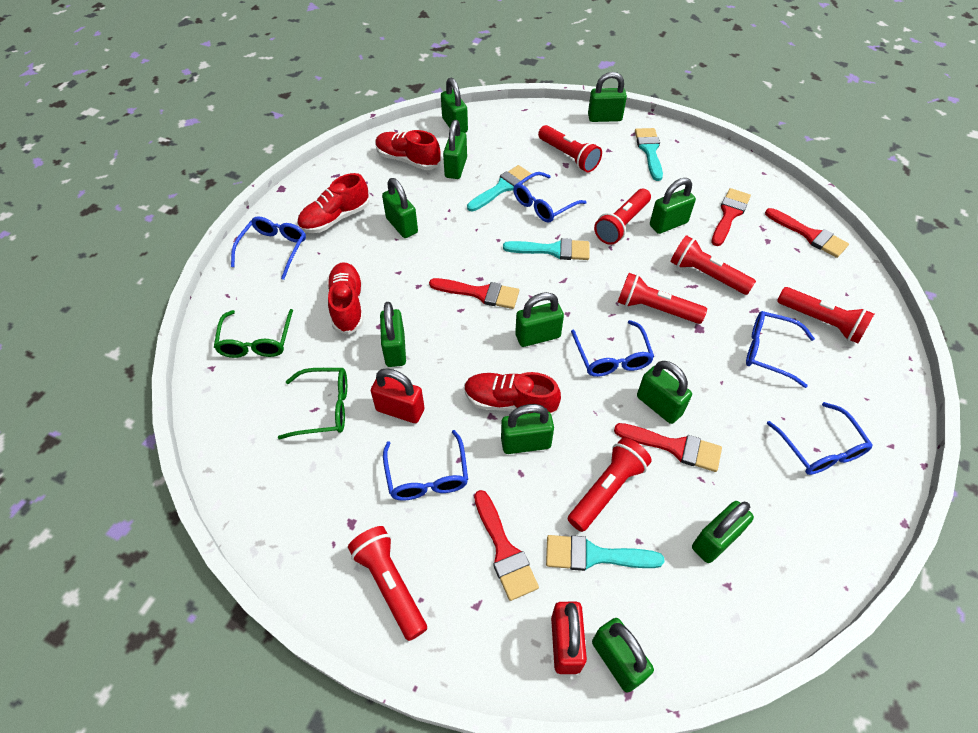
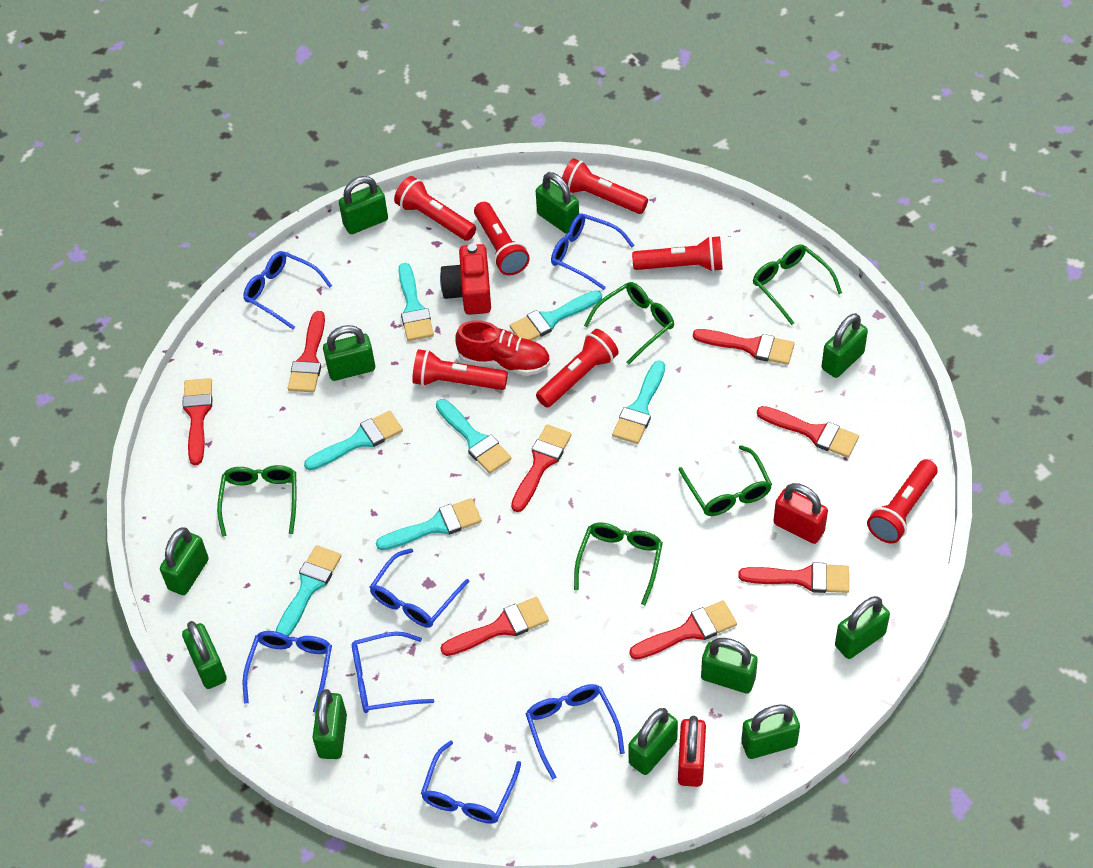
blue glasses: [231,216,306,280] [383,430,468,501] [513,172,587,223] [571,320,654,377] [746,311,815,388] [767,402,873,475] = 6 -> [243,251,332,330] [243,631,332,713] [352,632,434,713] [370,548,470,628] [421,740,521,824] [526,684,625,780] [551,213,634,290] = 7
green glasses: [214,309,293,358] [278,368,347,439] = 2 -> [217,465,296,537] [574,522,663,605] [584,282,674,364] [678,445,772,516] [753,244,842,325] = 5
red brush: [429,278,519,309] [474,490,539,601] [614,423,722,472] [711,188,751,246] [765,208,849,258] = 5 -> [182,378,212,465] [288,311,325,392] [440,597,549,656] [511,424,572,512] [629,600,737,660] [693,329,794,365] [738,562,849,593] [757,406,859,458] = 8
red camera: none = 0 -> [440,244,491,315] = 1
red shoe: [297,173,369,233] [327,262,363,335] [375,130,441,170] [464,372,561,416] = 4 -> [455,320,550,376] = 1
turquoise brush: [467,165,533,212] [503,238,589,260] [546,535,664,571] [635,128,663,181] = 4 -> [276,545,341,637] [304,410,403,471] [376,498,482,550] [398,263,434,341] [436,399,511,474] [510,290,602,340] [612,360,665,444] = 7

